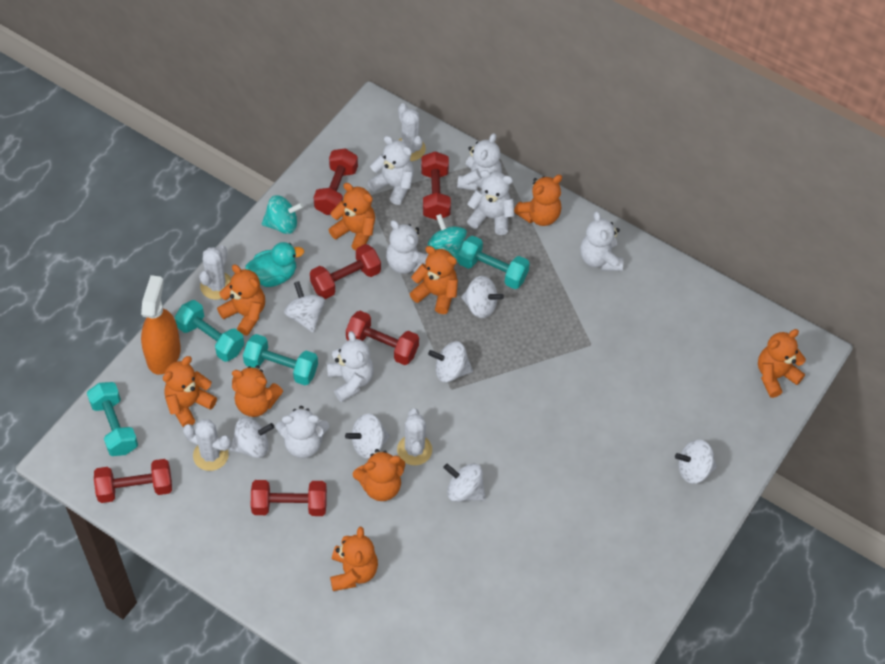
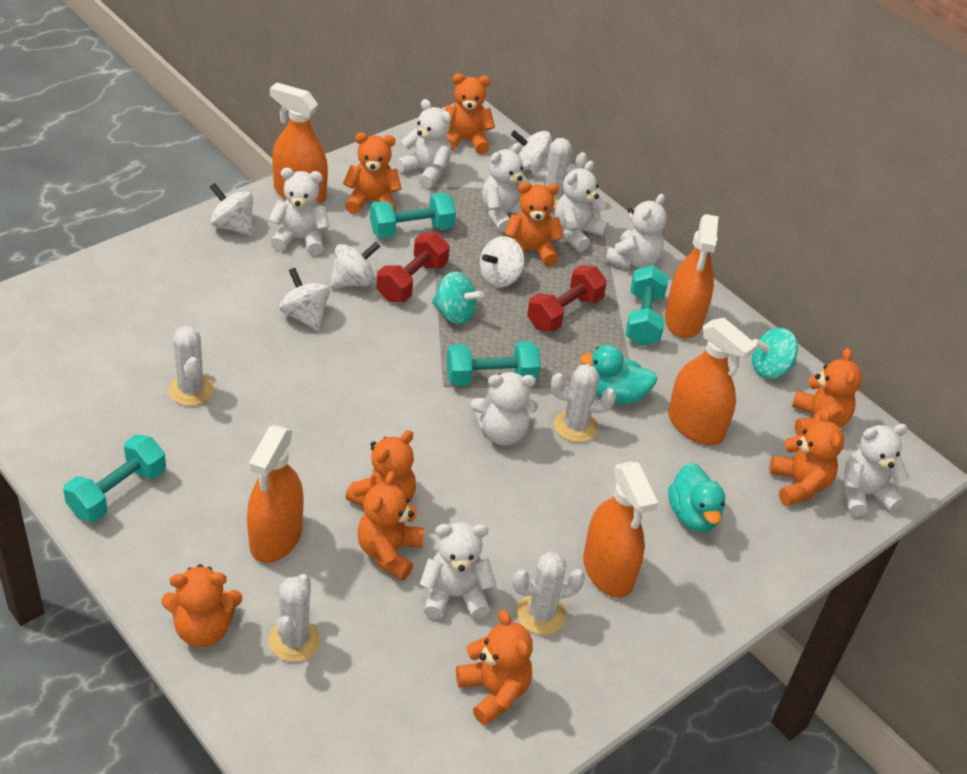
orange spray bottle: [141,275,181,375] = 1 -> [247,425,303,563] [270,82,328,204] [583,461,658,598] [665,214,719,338] [668,318,757,445] = 5
red dumbbell: [94,459,172,503] [251,480,327,516] [310,244,381,299] [314,148,358,215] [346,311,419,365] [421,151,451,220] = 6 -> [376,232,450,302] [527,265,607,332] = 2
turquoise duck: [245,242,304,287] = 1 -> [580,345,657,404] [668,463,726,532] = 2
white cactus: [183,419,231,471] [199,245,231,300] [397,408,432,465] [398,103,426,161] = 4 -> [168,326,214,406] [268,574,321,662] [513,552,585,635] [530,138,588,209] [551,364,616,442] = 5
white spinning top: [230,417,274,458] [284,281,325,333] [345,413,390,459] [428,341,473,382] [443,463,486,502] [461,276,504,318] [675,439,717,484] = 7 -> [210,183,253,236] [279,268,330,331] [329,242,380,288] [479,236,524,287] [511,130,552,170] = 5
white teddy bear: [276,406,329,458] [327,331,374,402] [368,136,414,205] [386,220,429,274] [457,133,502,191] [467,170,515,235] [580,211,623,271] = 7 -> [269,168,329,255] [396,99,452,188] [420,522,496,619] [471,372,538,445] [482,143,532,233] [555,161,609,252] [605,194,667,269] [844,424,909,517] = 8

